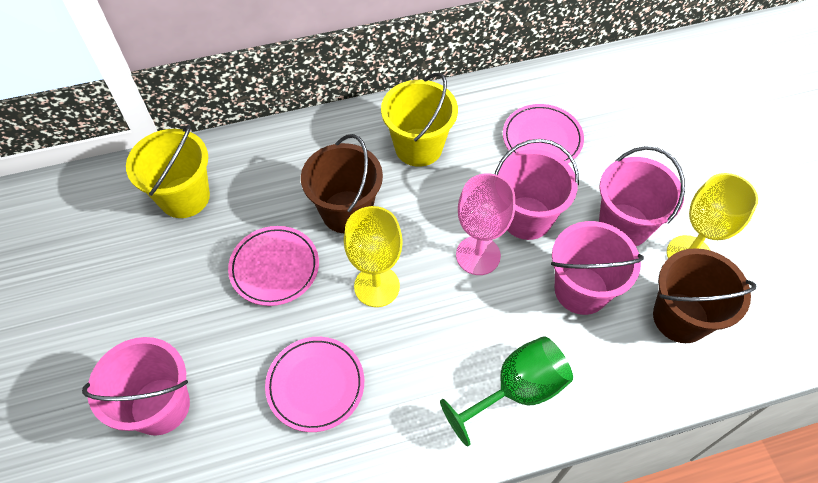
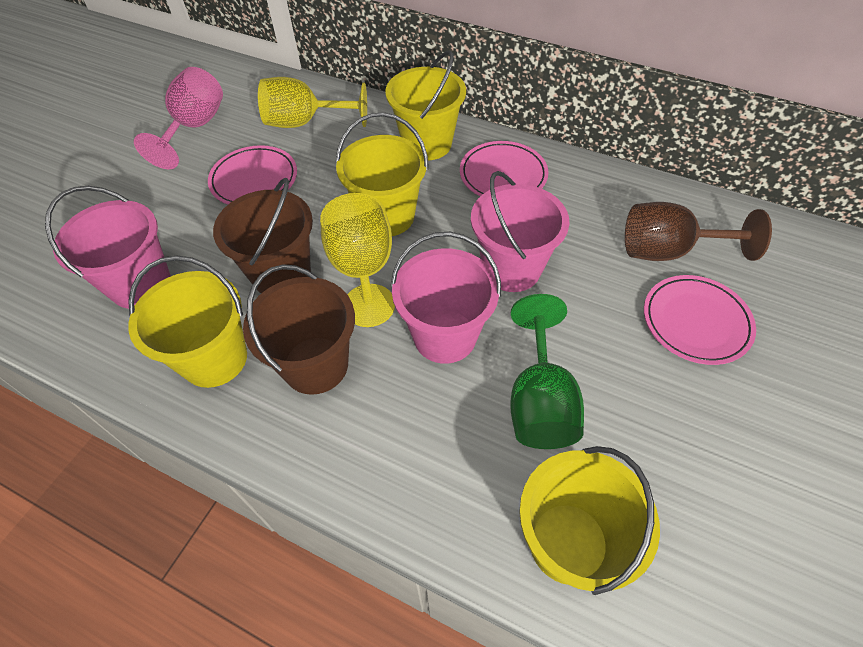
brown goblet: none = 0 -> [625,202,772,261] = 1
pink bucket: [82,337,190,436] [495,139,579,240] [551,221,644,315] [599,146,685,246] = 4 -> [45,186,171,309] [391,232,501,364] [471,171,569,292] = 3
yellow bucket: [126,125,210,218] [381,73,458,167] = 2 -> [128,256,247,388] [336,112,428,236] [385,51,466,160] [519,446,660,595] = 4

